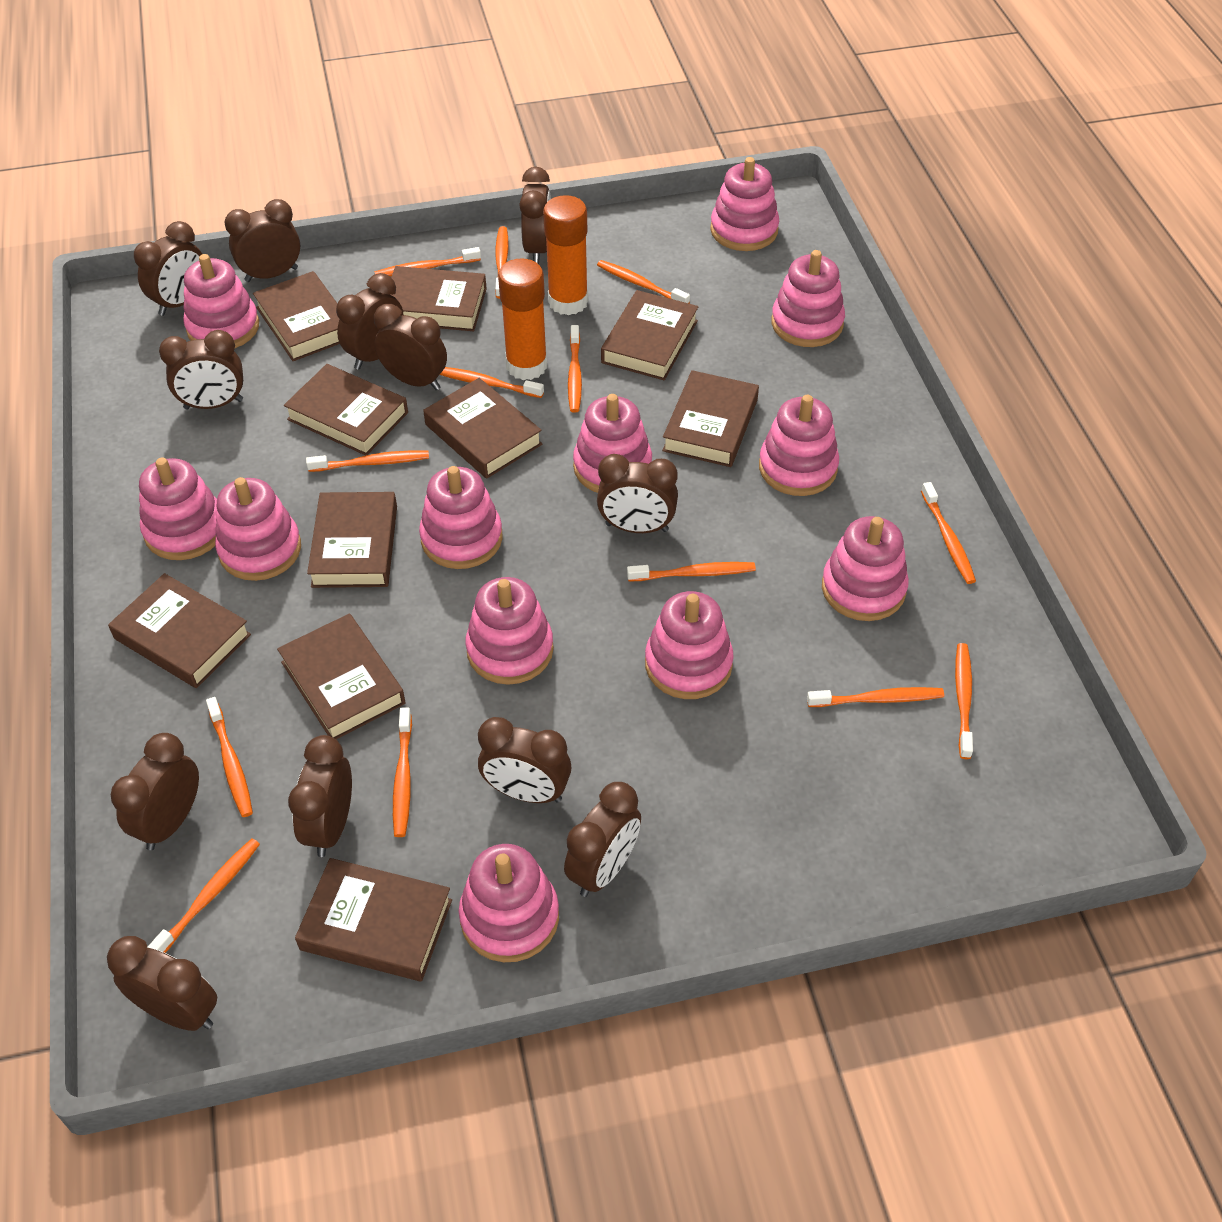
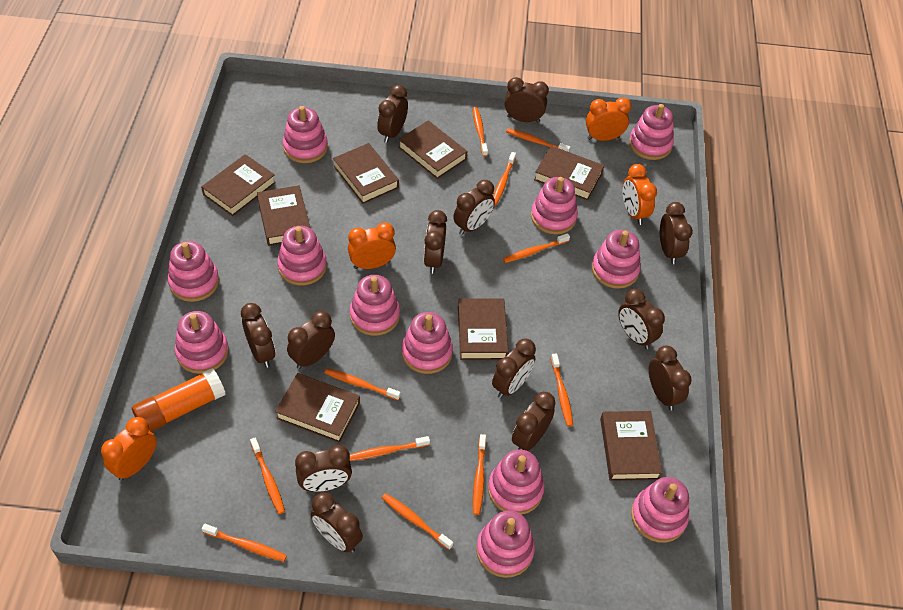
brown book: [108,573,251,688] [253,271,340,361] [277,613,406,739] [284,364,408,456] [295,858,452,981] [307,492,397,588] [391,266,487,331] [423,378,542,479] [601,290,699,380] [662,370,759,467] = 10 -> [201,154,276,216] [257,185,311,246] [275,373,360,443] [333,143,399,204] [398,121,467,179] [458,298,508,360] [534,146,604,200] [600,411,662,481] = 8
brown clock: [107,936,217,1031] [111,733,199,850] [134,221,202,316] [159,330,243,410] [225,199,300,282] [288,735,352,857] [336,273,403,370] [374,304,447,390] [478,717,571,803] [519,167,551,264] [564,782,641,897] [597,454,678,533] = 12 -> [241,303,275,368] [287,311,335,369] [295,445,352,492] [311,492,363,553] [377,85,408,143] [424,210,447,274] [453,180,495,235] [492,338,536,398] [505,77,549,123] [512,392,555,451] [618,289,665,349] [649,345,692,411] [660,202,693,264] = 13
orange clock: none = 0 -> [101,417,157,481] [348,222,396,269] [586,97,631,141] [623,164,657,225] = 4
orange glue stick: [498,258,547,380] [543,195,588,315] = 2 -> [132,368,225,432] = 1
orange toothbrush: [147,838,260,953] [206,697,253,817] [306,451,429,472] [374,247,481,276] [393,707,412,837] [440,367,544,398] [495,226,508,299] [568,325,582,413] [597,260,690,303] [627,562,756,581] [807,687,944,707] [921,482,976,584] [955,643,973,759] = 13 -> [202,524,287,562] [250,437,285,514] [325,368,401,400] [349,436,430,461] [382,493,453,550] [473,107,488,157] [473,434,486,515] [493,152,516,205] [503,233,570,263] [506,128,570,152] [551,353,573,426] = 11

